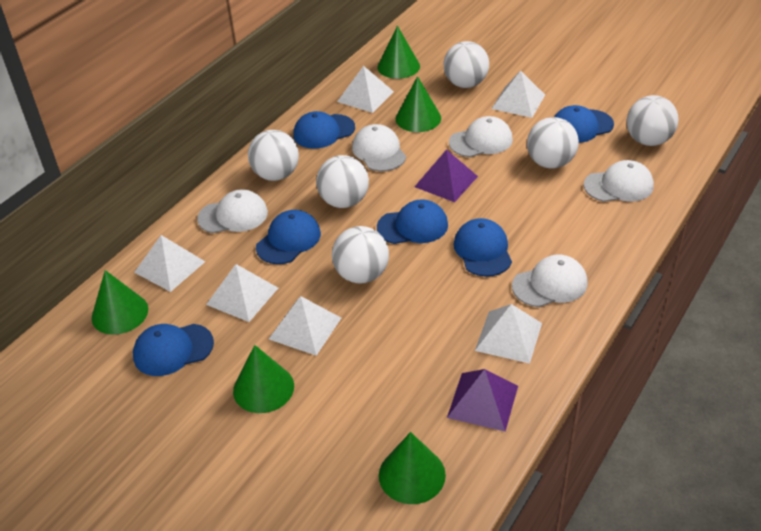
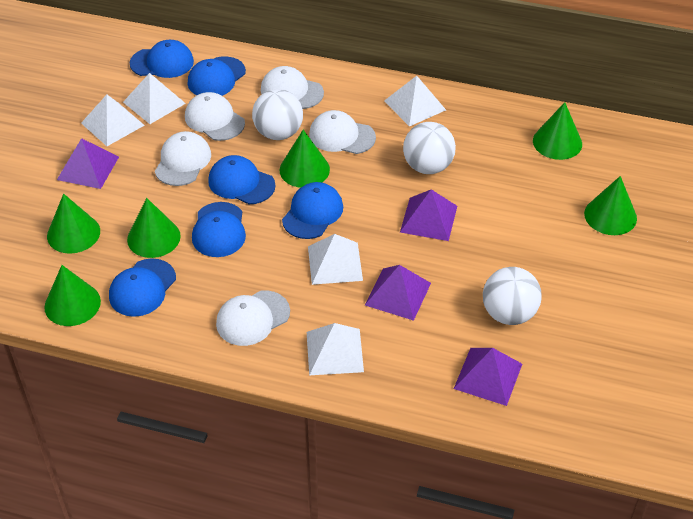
green cone: [92,270,148,335] [233,345,294,413] [378,26,420,79] [379,432,446,504] [396,76,441,132] = 5 -> [44,265,101,326] [47,194,100,254] [127,198,181,258] [279,130,330,188] [533,102,582,160] [584,176,637,235] = 6
purple pyramid: [415,149,478,202] [447,369,518,432] = 2 -> [57,138,119,189] [365,265,431,321] [400,189,457,241] [454,348,522,406] = 4
white ball: [248,130,299,181] [316,155,369,208] [332,226,389,284] [444,41,489,88] [527,117,579,169] [626,95,679,146] = 6 -> [252,89,303,140] [403,122,456,174] [483,267,542,325] = 3
white pyramid: [134,235,205,292] [206,264,278,322] [269,296,341,356] [337,66,394,113] [475,304,542,364] [491,71,545,118] = 6 -> [81,95,145,146] [123,73,186,124] [307,323,364,375] [308,234,363,285] [384,76,446,126] = 5

